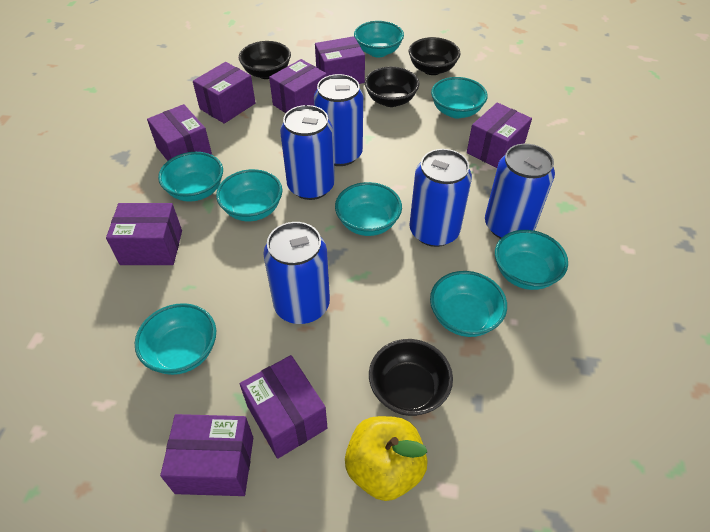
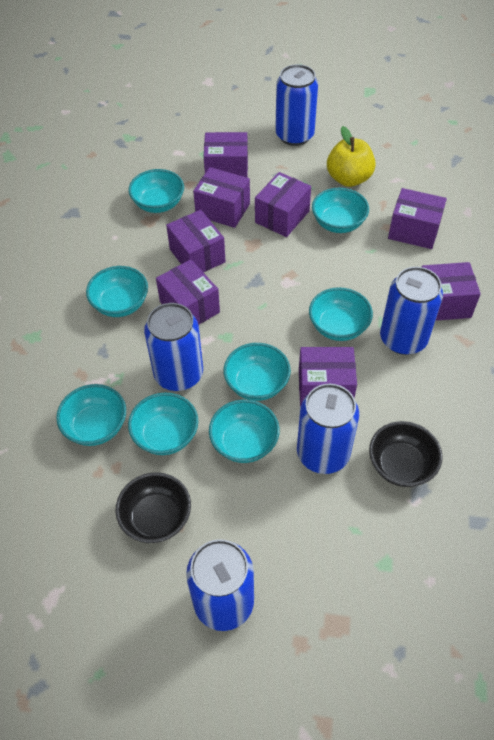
black bowl: [239,41,291,79] [365,67,419,107] [369,339,453,416] [409,37,460,75] = 4 -> [115,472,191,543] [369,421,442,487] = 2

